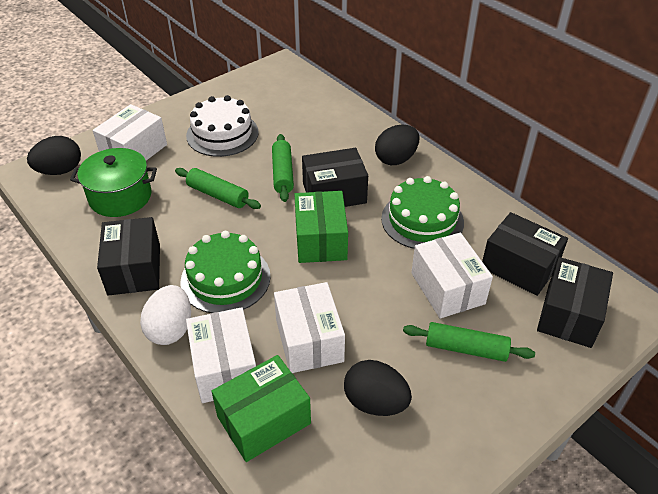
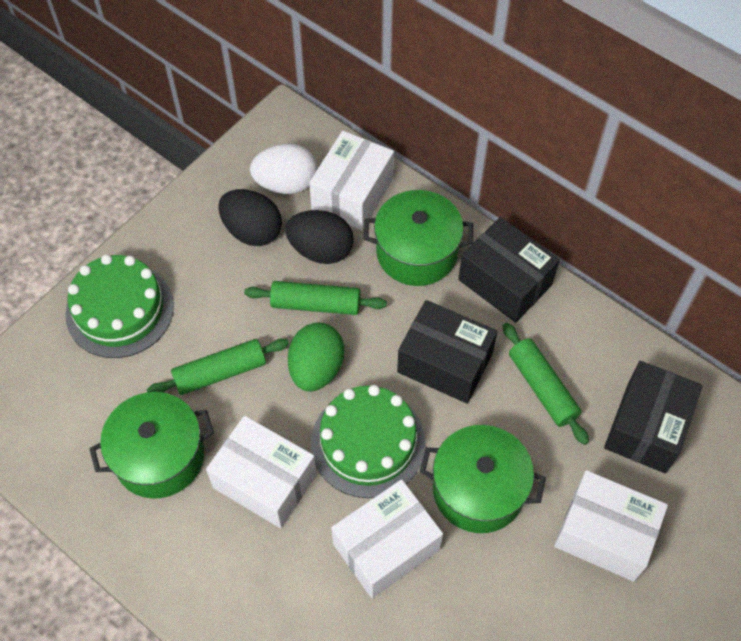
black box: [97,217,160,295] [302,148,368,207] [482,212,568,296] [537,257,613,348] = 4 -> [397,300,498,404] [458,217,560,323] [604,361,703,474] = 3
black egg: [27,136,81,175] [344,360,412,416] [375,124,419,165] = 3 -> [218,189,282,246] [285,210,354,264] = 2
green box: [211,355,311,462] [294,191,348,263] = 2 -> none = 0
green egg: none = 0 -> [288,323,344,391] = 1
green pot: [70,148,157,217] = 1 -> [89,392,214,499] [364,190,473,286] [420,425,546,533] = 3
white cake: [186,95,259,157] = 1 -> none = 0

